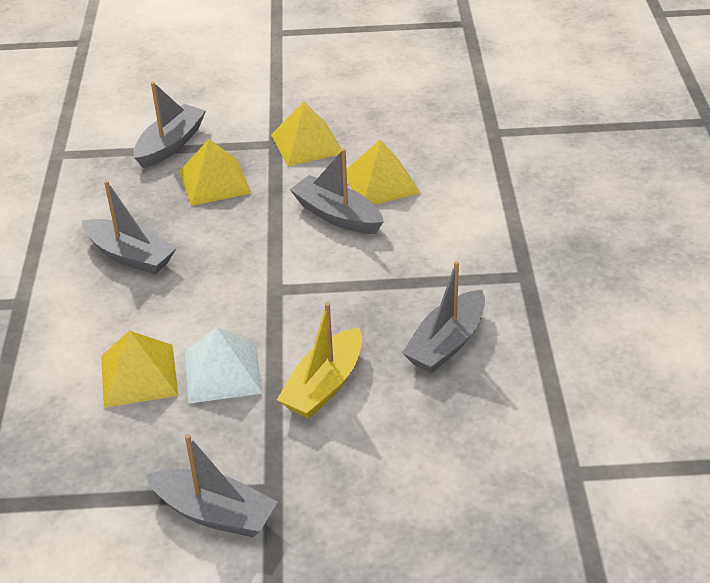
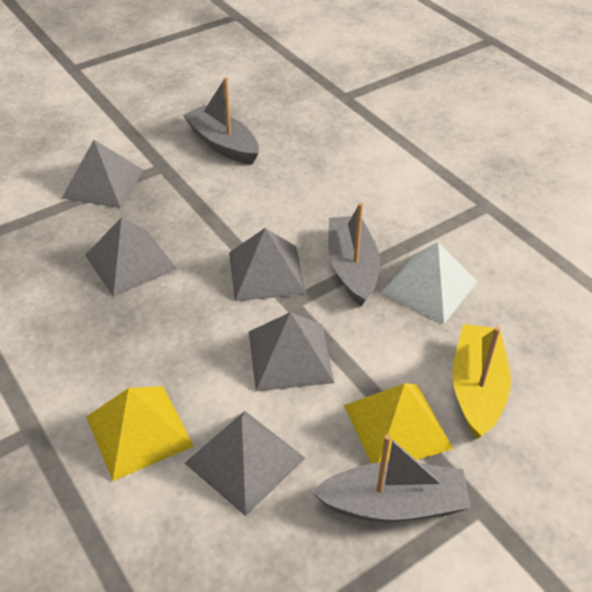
grey boat: [82,180,177,275] [134,82,206,168] [145,434,278,537] [290,149,384,234] [402,261,485,373] = 5 -> [183,77,259,165] [312,434,471,522] [328,203,380,307] = 3
grey pyramid: none = 0 -> [62,140,144,208] [85,217,177,297] [185,411,305,516] [229,228,306,301] [249,312,334,391] = 5
yellow pyramid: [101,331,178,408] [179,139,251,206] [271,101,341,166] [347,139,421,205] = 4 -> [86,386,194,481] [344,383,453,463] = 2

